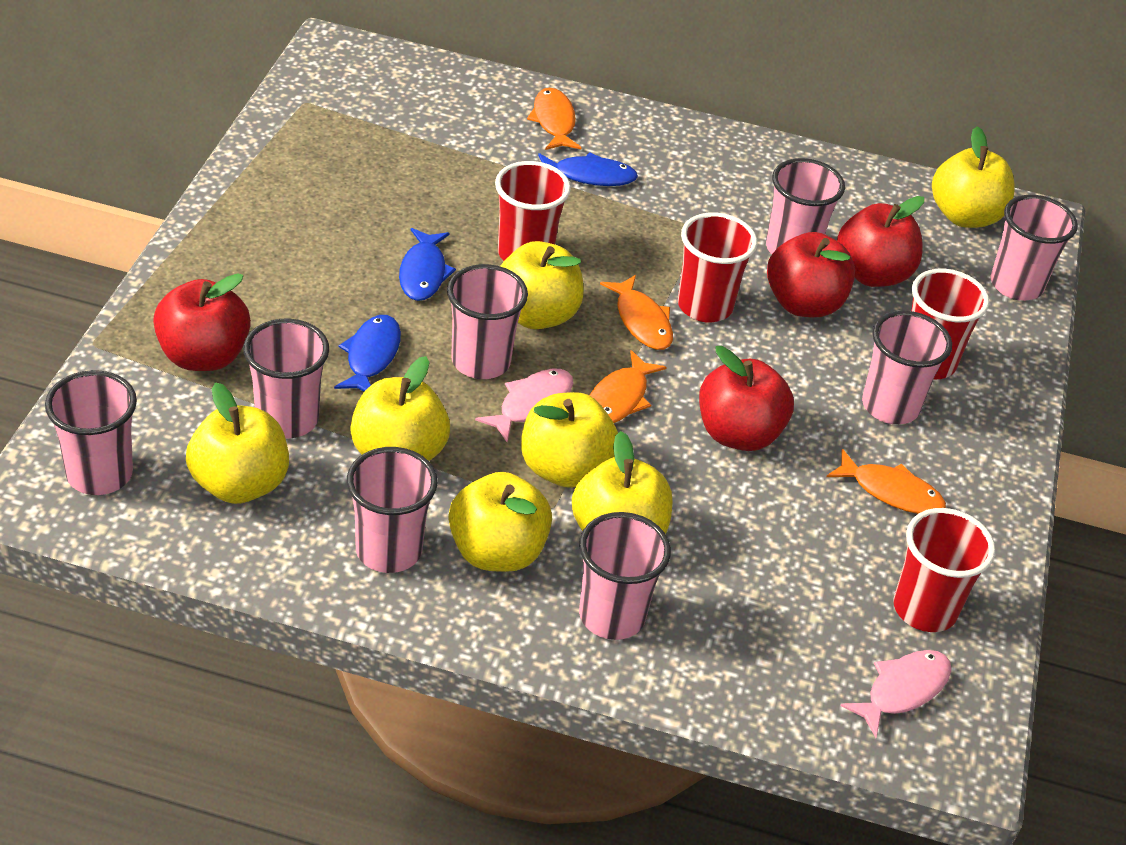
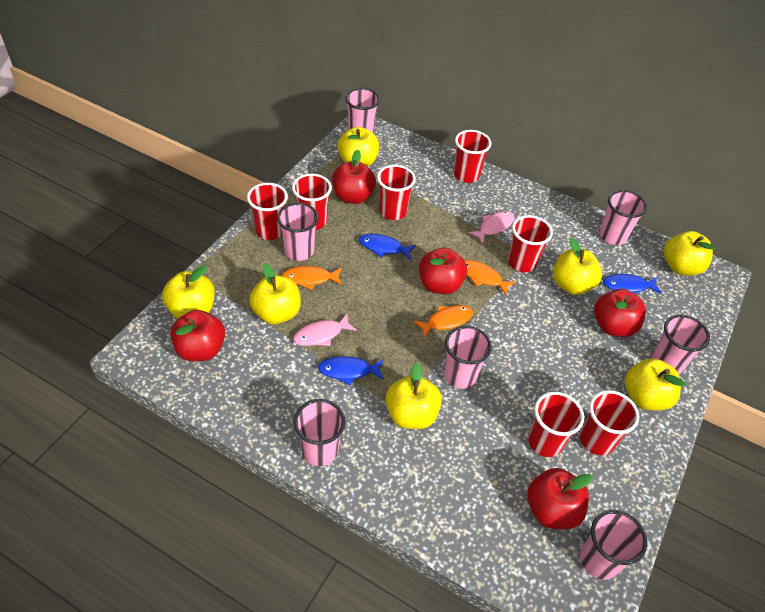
orange fish: [527,88,581,150] [589,350,667,423] [600,275,673,350] [826,449,946,514] = 4 -> [282,266,342,290] [413,305,473,338] [464,260,516,295] = 3
pink cup: [45,370,137,495] [243,319,329,438] [347,447,438,573] [447,264,528,379] [579,512,671,640] [766,158,845,254] [862,311,952,424] [991,195,1078,301] = 8 -> [277,203,319,261] [294,399,346,466] [345,88,380,133] [444,326,492,389] [580,510,647,580] [599,190,647,245] [651,315,710,374] = 7
red apple: [153,273,251,371] [699,346,794,451] [767,232,855,317] [837,196,924,287] = 4 -> [170,310,225,361] [332,150,376,204] [419,248,467,294] [527,468,593,529] [594,289,646,337] = 5
red cup: [495,161,571,261] [678,212,757,323] [893,508,995,632] [911,269,989,379] = 4 -> [247,183,288,240] [292,174,332,230] [377,165,416,220] [454,130,491,183] [508,215,553,272] [528,392,584,457] [580,390,639,455] = 7

